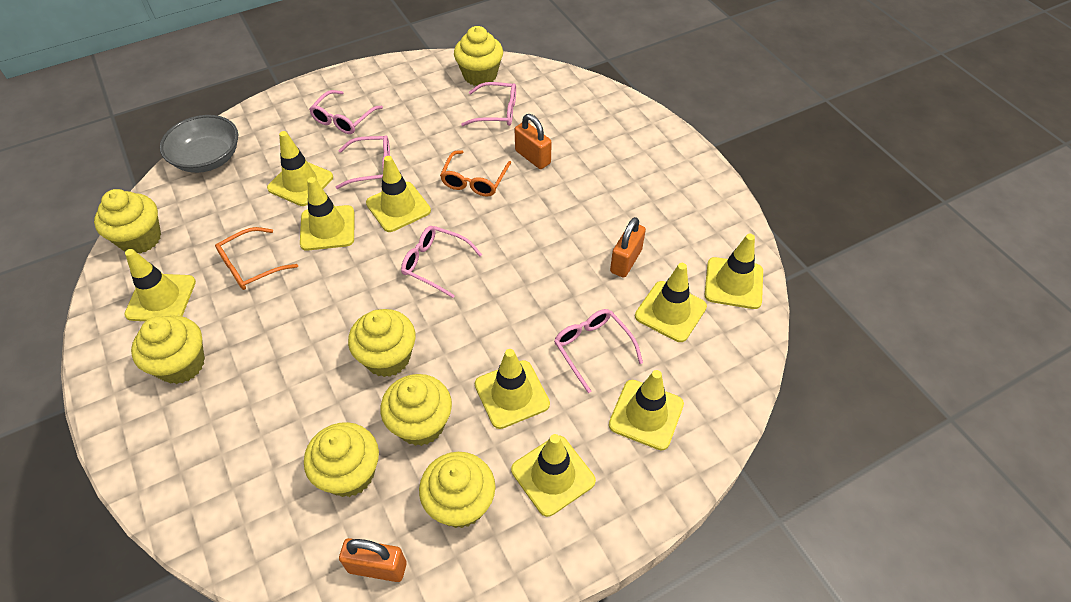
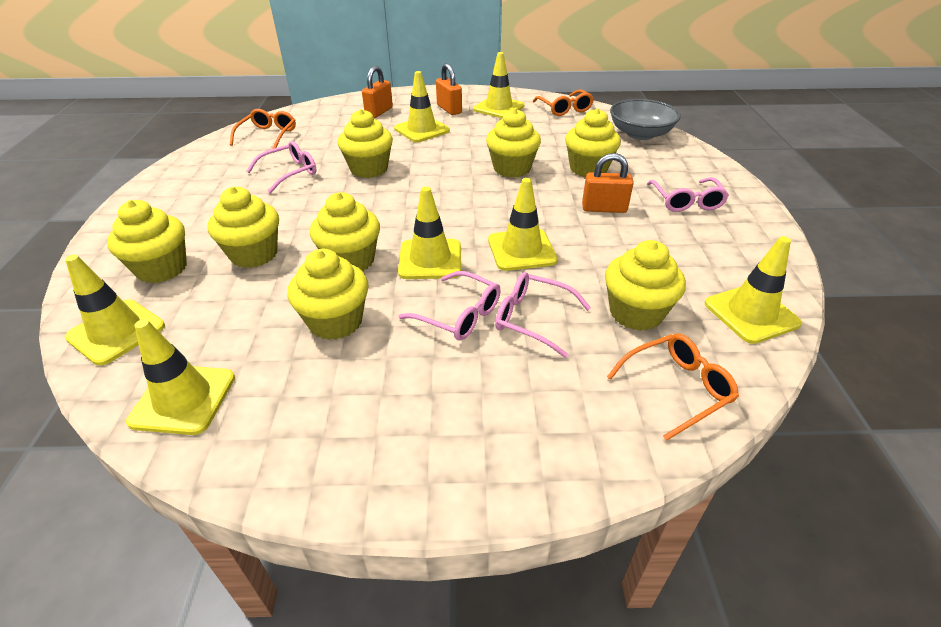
orange glasses: [215,227,298,290] [440,150,511,197] = 2 -> [230,109,296,149] [533,90,594,116] [607,334,739,441] = 3
pink glasses: [309,90,383,134] [335,136,390,189] [401,226,482,298] [461,82,516,126] [554,309,643,393] = 5 -> [246,141,317,194] [399,271,501,340] [495,272,591,358] [647,177,729,212] = 4
yellow cupcake: [94,189,161,254] [131,316,205,384] [304,422,379,497] [348,309,416,377] [380,374,452,446] [419,452,495,528] [454,26,503,86] = 7 -> [107,200,187,283] [208,187,279,268] [287,249,368,340] [310,192,380,271] [338,109,393,178] [486,108,541,178] [565,108,621,177] [605,240,686,331] = 8
yellow traffic cone: [124,249,196,321] [267,131,333,206] [300,177,354,251] [366,156,431,232] [475,349,550,429] [511,434,596,517] [609,370,684,450] [635,263,707,342] [704,234,763,309] = 9 -> [65,254,165,366] [126,319,235,435] [394,71,450,142] [398,187,461,279] [473,52,524,118] [488,178,558,271] [705,236,802,344] = 7

